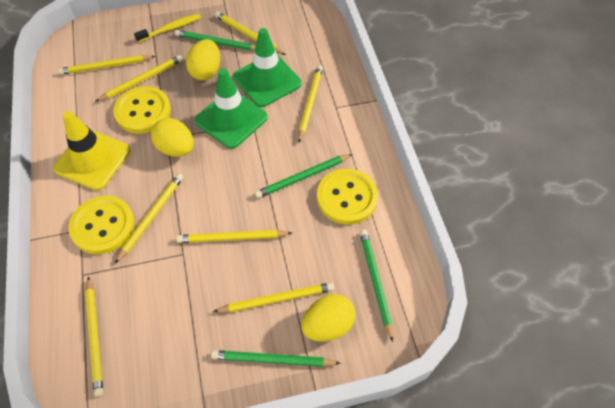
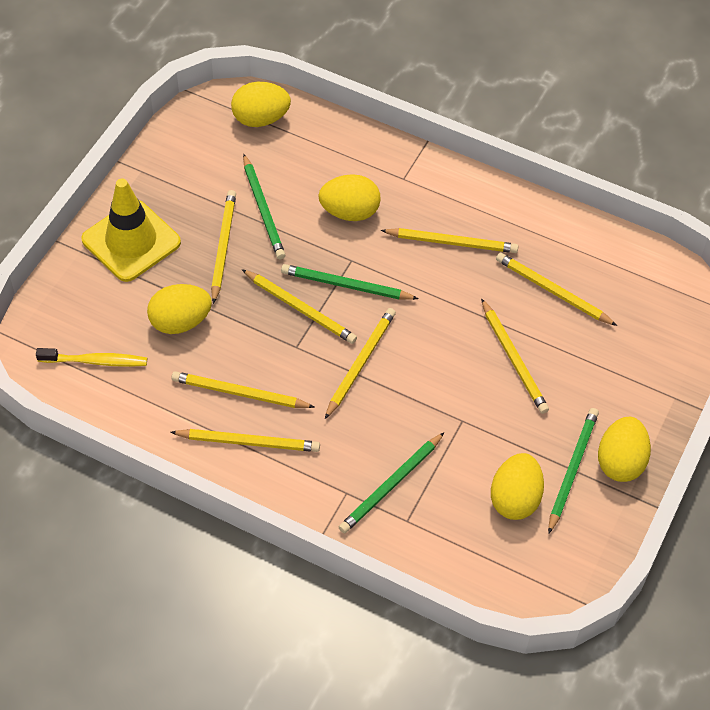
green traffic cone: [195,68,268,149] [233,28,301,107] = 2 -> none = 0
yellow button: [68,196,135,254] [113,86,171,134] [317,169,378,225] = 3 -> none = 0
yellow egg: [151,118,194,157] [186,39,220,80] [302,294,356,342] = 3 -> [147,284,212,334] [231,82,291,127] [318,174,380,221] [491,453,544,520] [598,417,651,482] = 5

